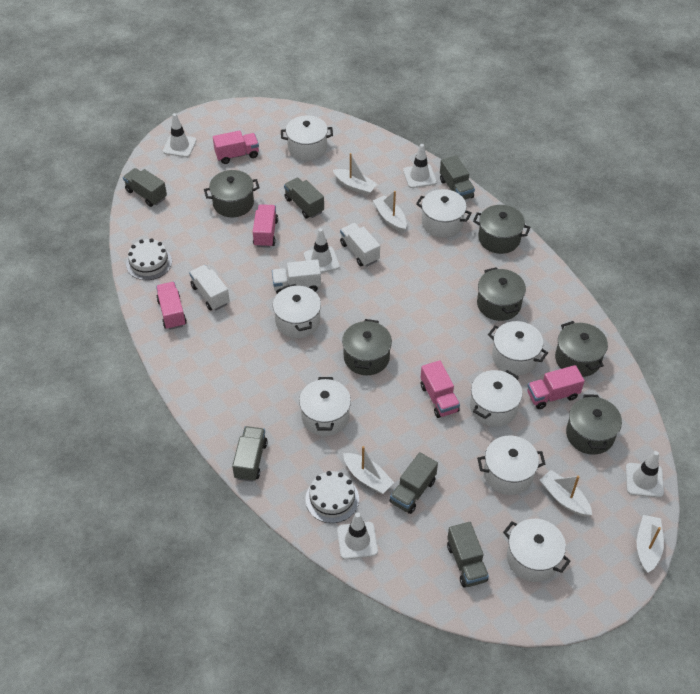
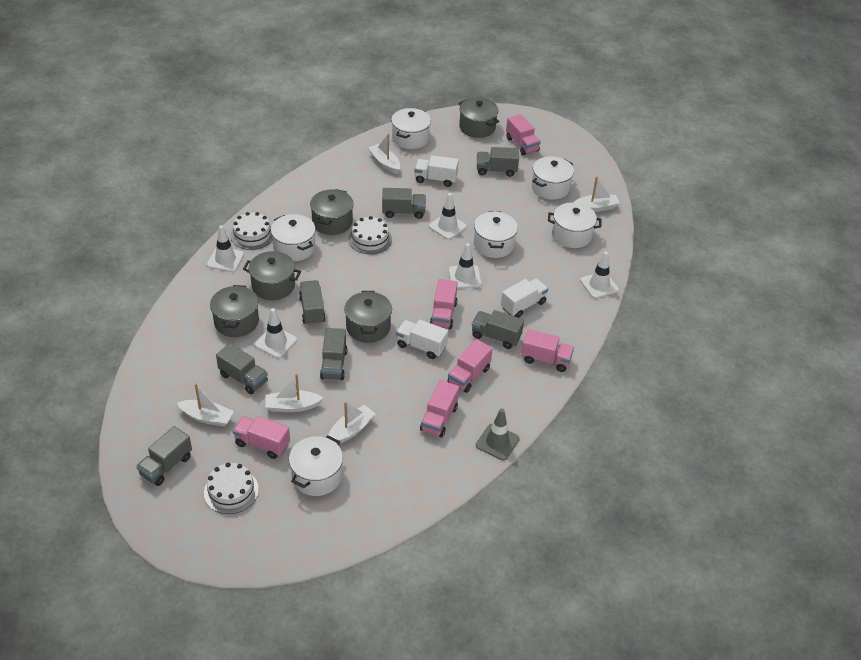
grey pot: [204,170,260,217] [342,319,392,375] [473,205,530,254] [477,267,526,321] [555,321,608,377] [566,394,622,455] = 6 -> [210,285,259,337] [243,251,301,300] [310,189,354,235] [344,291,392,343] [458,98,499,138] = 5
grey traffic cone: none = 0 -> [476,409,520,460] = 1
grey truck: [123,168,167,207] [232,426,267,482] [284,178,324,219] [390,452,438,514] [440,155,475,200] [447,522,489,588] = 6 -> [136,426,192,486] [216,343,268,394] [299,280,326,325] [320,328,347,380] [382,188,426,219] [472,310,524,349] [477,147,519,177] = 7
pink truck: [156,282,187,330] [213,130,259,164] [253,204,278,248] [420,360,460,418] [527,365,585,409] = 5 -> [233,416,290,459] [420,380,459,437] [430,279,457,329] [447,339,493,393] [506,114,541,155] [521,329,574,372] = 6
white cake: [126,239,172,280] [305,471,359,523] = 2 -> [204,462,259,514] [230,212,273,250] [348,216,392,254] = 3
white pot: [273,284,321,338] [281,115,333,161] [299,377,351,436] [416,189,472,238] [470,370,523,427] [477,436,545,495] [488,321,548,375] [503,519,571,582] = 8 -> [271,214,316,261] [289,435,343,496] [391,108,431,149] [474,211,518,258] [532,156,574,200] [548,202,602,248] = 6

